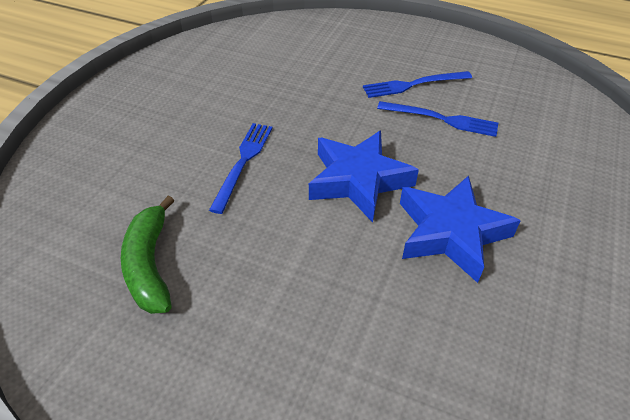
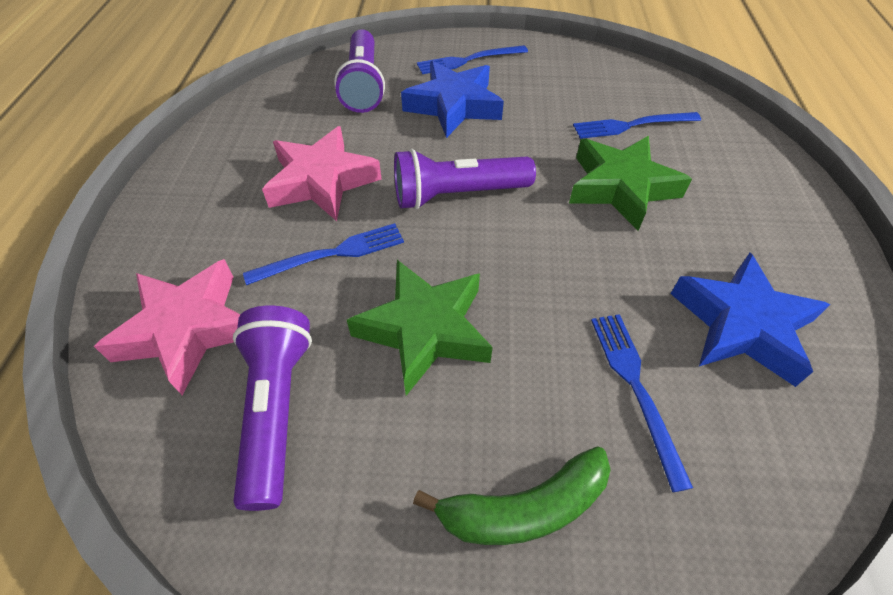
blue fork: [209,123,272,214] [363,71,472,98] [377,101,498,137] = 3 -> [243,223,404,285] [417,45,528,74] [573,112,701,139] [591,314,693,492] = 4
green star: none = 0 -> [347,260,493,396] [569,136,692,231] = 2
pink star: none = 0 -> [94,259,241,395] [262,126,382,221] = 2
purple flashlight: none = 0 -> [233,306,312,511] [334,29,385,113] [394,149,536,210] = 3

